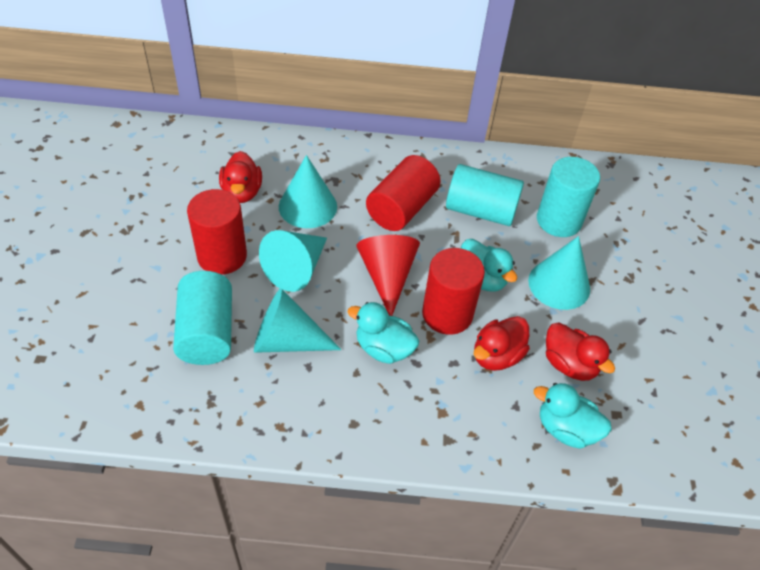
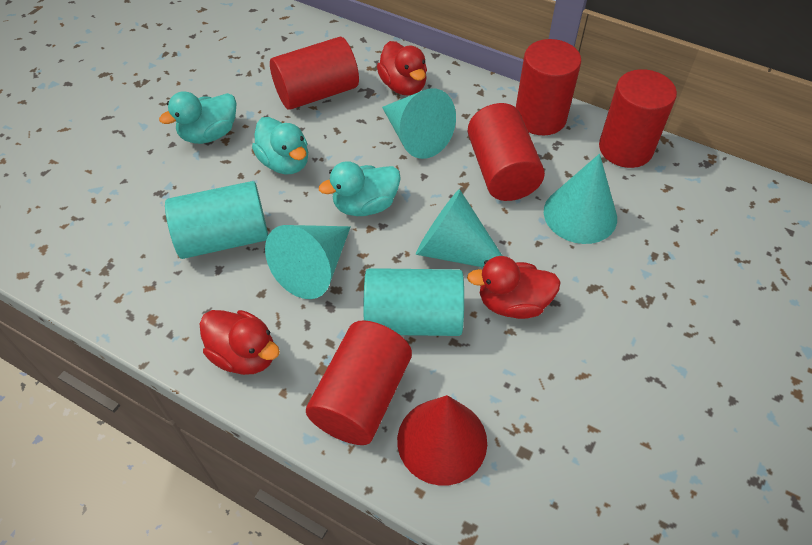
red cylinder: [187,189,247,275] [366,155,441,231] [422,248,485,335] = 3 -> [270,37,359,110] [306,320,412,445] [468,103,545,201] [516,39,581,135] [599,69,677,168] = 5
turquoise cylinder: [173,271,232,365] [446,164,524,226] [537,157,600,237] = 3 -> [165,181,268,259] [364,268,464,336] = 2

